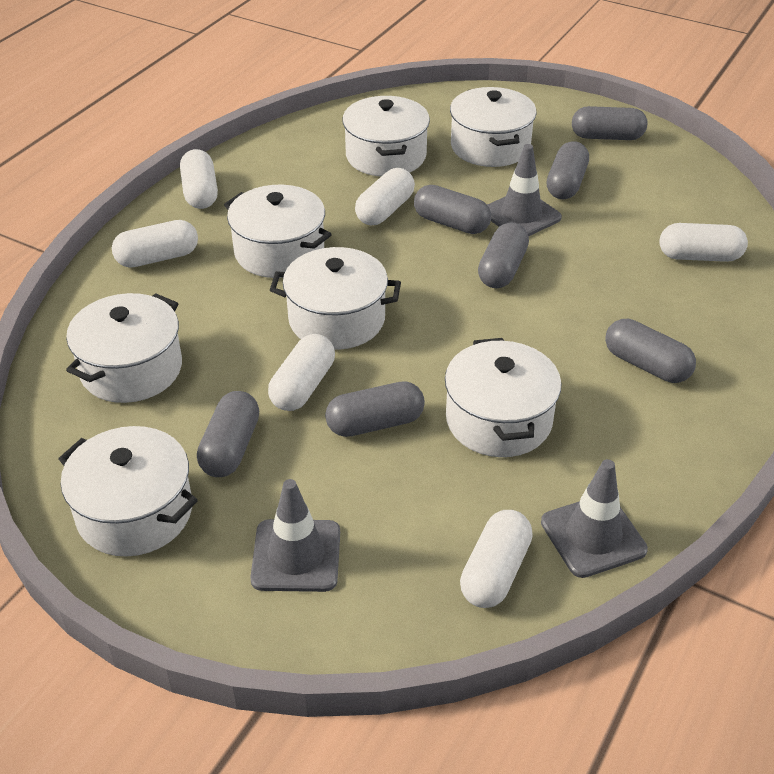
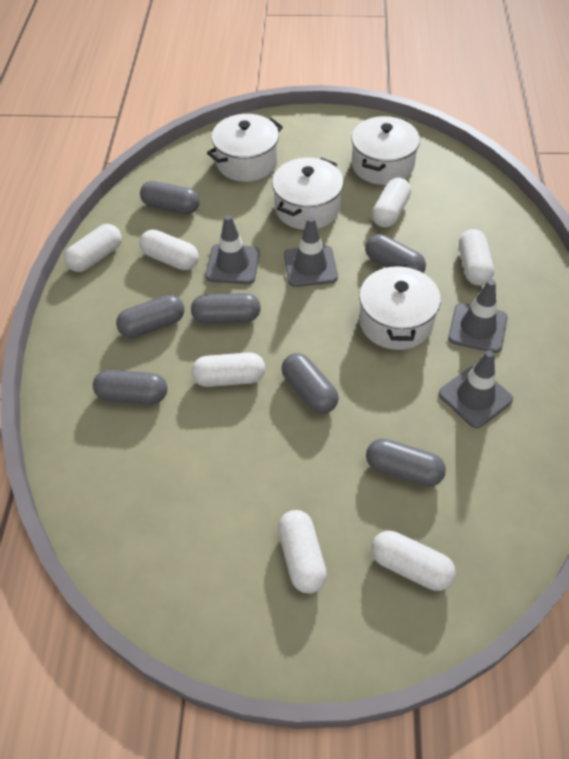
grey traffic cone: [250,479,340,592] [487,144,562,236] [541,459,648,578] = 3 -> [206,215,260,284] [284,217,338,287] [439,350,513,428] [448,279,507,353] = 4
white capsule: [112,220,198,268] [180,149,218,209] [268,334,335,411] [355,168,415,225] [460,510,533,608] [659,223,748,262] = 6 -> [64,224,122,272] [139,229,199,270] [191,352,265,387] [278,510,327,593] [371,531,456,591] [372,178,411,228] [459,229,494,286] = 7
white pot: [58,426,198,557] [66,293,182,403] [224,185,332,278] [270,247,401,350] [342,96,430,177] [445,338,561,457] [450,87,536,167] = 7 -> [207,114,283,182] [272,158,344,230] [351,116,420,185] [359,264,441,350] = 4

